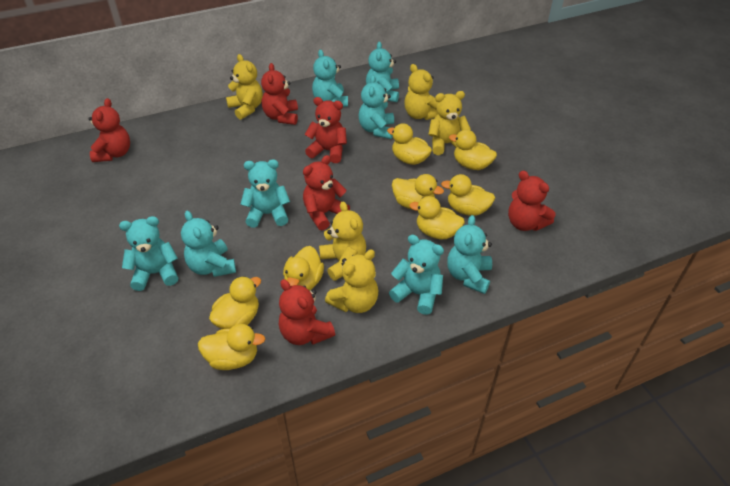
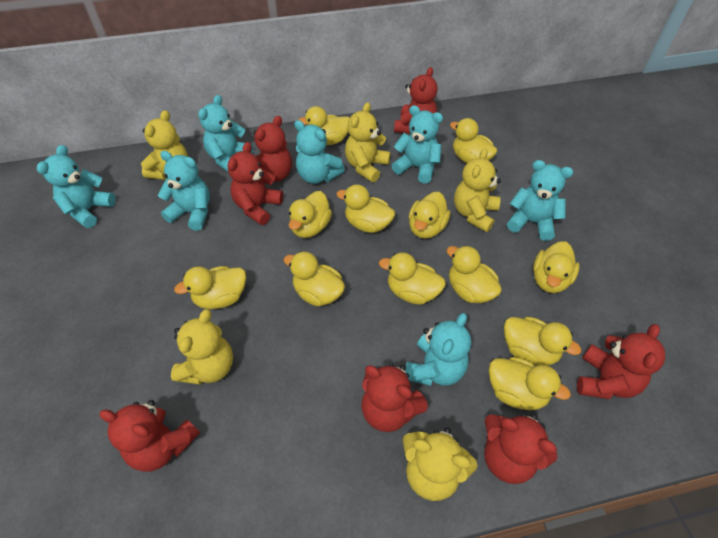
red teddy bear: [88,98,130,162] [261,63,298,125] [279,279,335,345] [303,155,350,230] [304,97,347,163] [508,170,555,231] = 6 -> [99,400,200,472] [228,142,283,225] [253,116,292,183] [361,364,428,432] [394,67,438,134] [484,414,558,484] [577,324,665,399] = 7
turquoise teddy bear: [119,216,178,291] [181,211,236,277] [241,159,290,228] [312,50,348,107] [358,75,394,139] [366,42,399,102] [389,235,444,315] [447,215,492,294] = 8 -> [37,145,116,228] [158,151,210,231] [198,95,253,172] [294,120,345,184] [392,105,443,184] [405,313,471,386] [507,160,573,241] = 7
yellow duck: [198,324,265,370] [209,276,261,329] [283,246,324,290] [387,123,432,165] [392,174,444,210] [409,196,465,239] [441,174,495,216] [449,129,497,170] = 8 -> [174,266,246,309] [284,251,345,307] [289,191,332,238] [298,106,350,145] [336,184,395,233] [379,252,446,304] [409,192,450,238] [447,245,502,303] [450,118,497,163] [489,357,571,410] [504,317,581,366] [533,241,580,293] = 12

